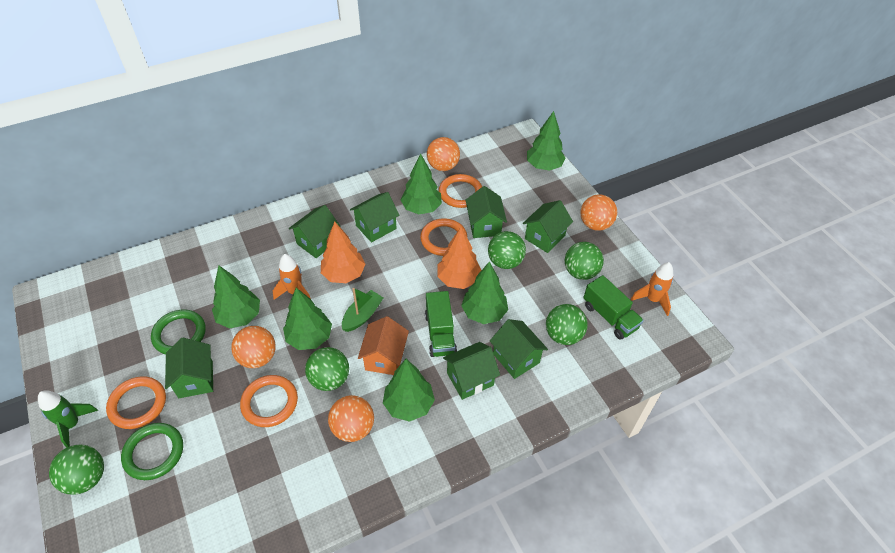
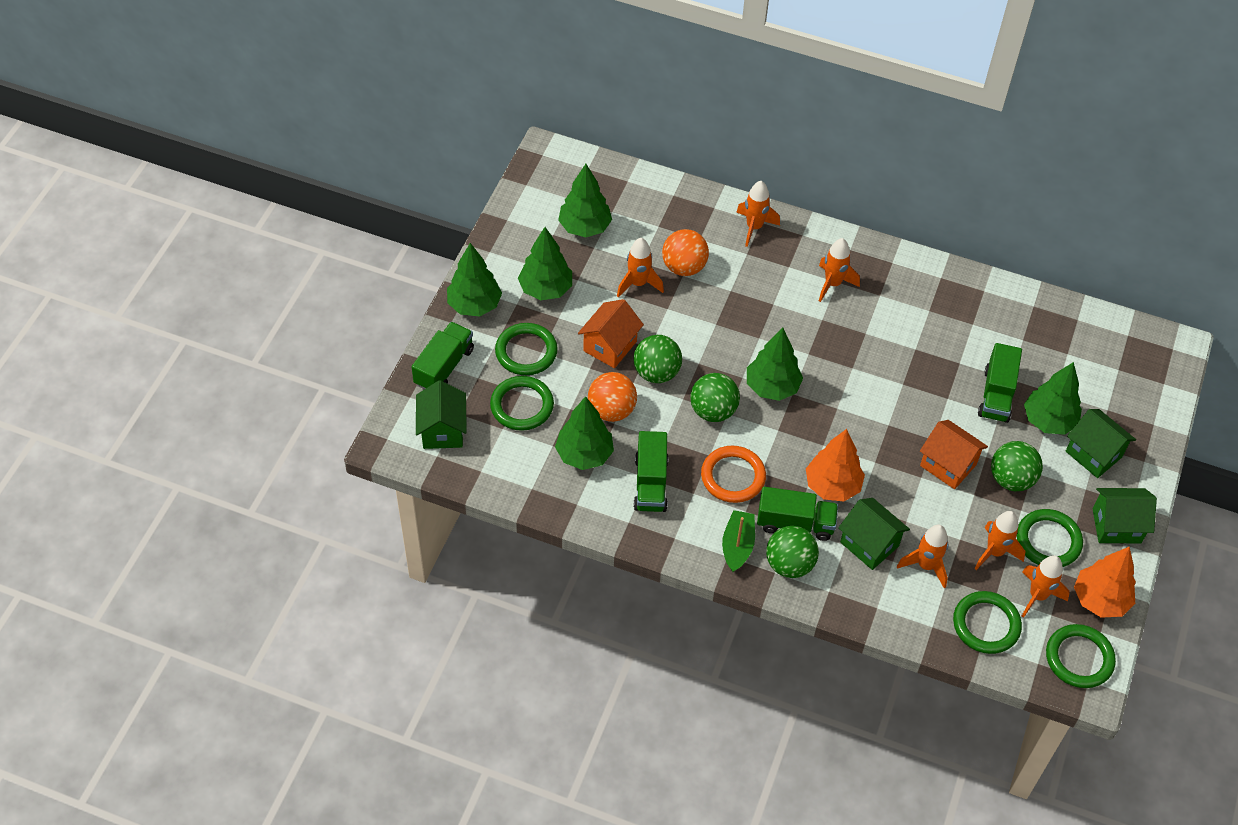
green ball: [49,444,104,495] [305,347,349,391] [488,231,526,269] [546,304,588,345] [565,242,604,280] = 5 -> [634,335,682,383] [690,373,740,422] [766,526,819,578] [991,441,1043,491] = 4
green house: [165,338,213,398] [289,205,341,258] [350,192,399,242] [443,342,500,400] [466,186,507,238] [490,319,548,379] [523,200,573,253] = 7 -> [416,380,467,449] [838,498,910,570] [1066,409,1136,478] [1093,488,1157,543] = 4
green ring: [121,423,183,480] [151,310,206,355] = 2 -> [490,376,554,431] [495,323,558,375] [953,591,1022,654] [1017,509,1083,567] [1046,624,1116,688] = 5
green rocket: [38,390,98,448] = 1 -> none = 0
green truck: [425,291,457,357] [583,275,644,339] = 2 -> [412,322,474,389] [634,431,668,512] [757,487,838,541] [978,343,1022,423] = 4
orange ball: [231,326,276,368] [328,395,374,442] [427,137,460,171] [580,194,617,231] = 4 -> [588,372,637,422] [662,229,709,276] = 2
orange house: [358,316,409,375] = 1 -> [578,299,644,368] [920,420,988,489] = 2
orange ring: [106,376,166,429] [240,375,298,427] [420,218,467,256] [439,174,482,208] = 4 -> [701,446,766,503] = 1
orange rocket: [273,254,311,300] [631,262,673,316] = 2 -> [617,238,664,297] [736,181,780,247] [819,238,860,302] [897,525,948,588] [974,511,1026,570] [1022,555,1070,618] = 6

